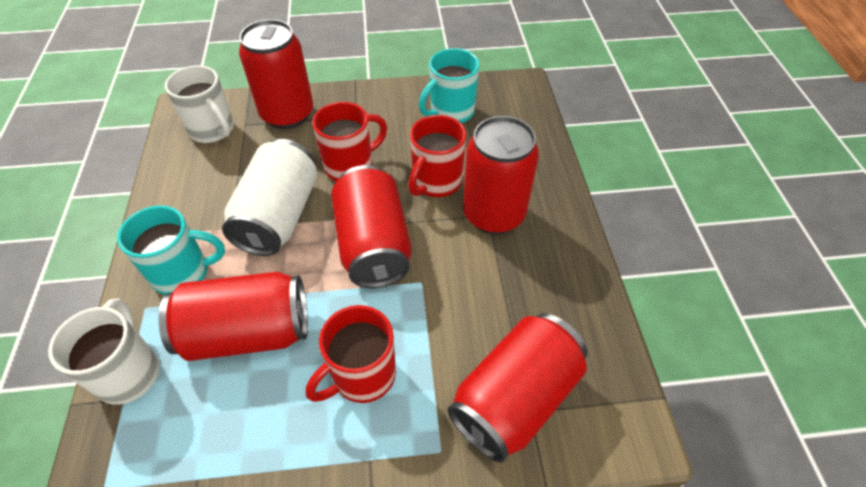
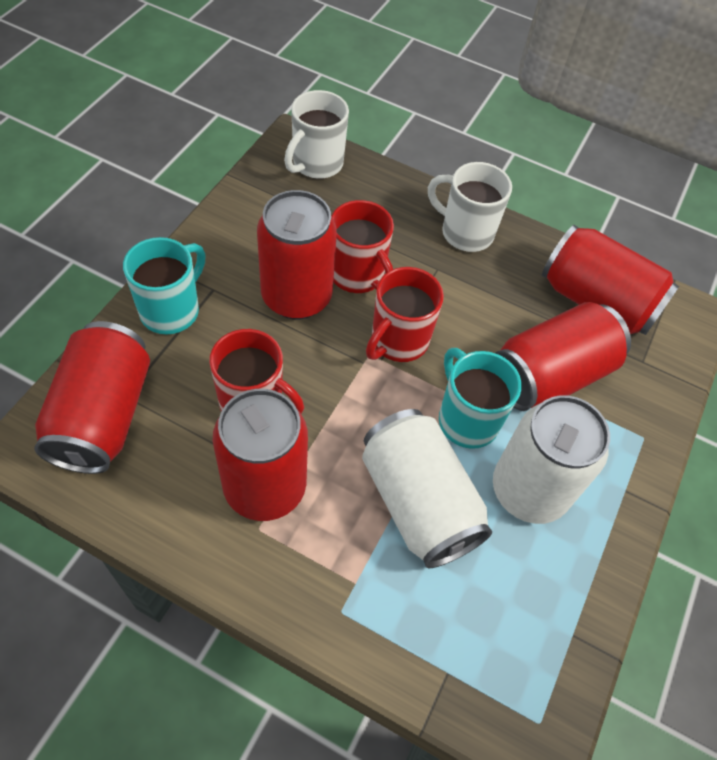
white can: [222,139,317,256] = 1 -> [362,409,492,568] [493,395,610,524] = 2

